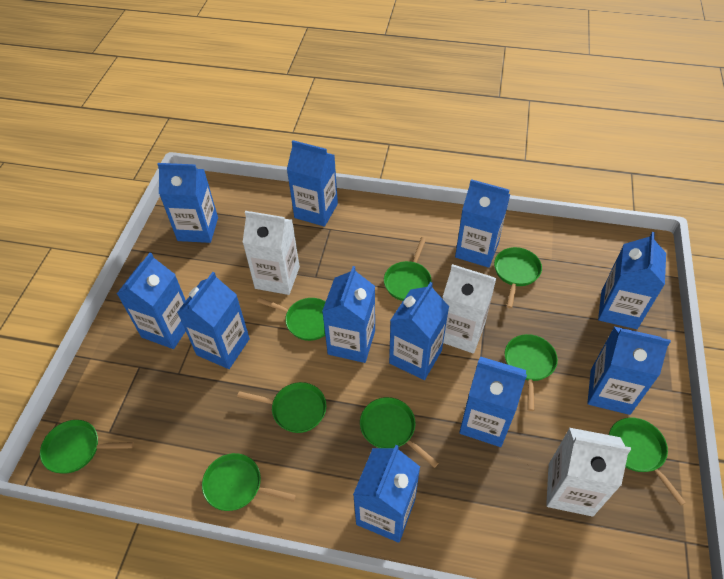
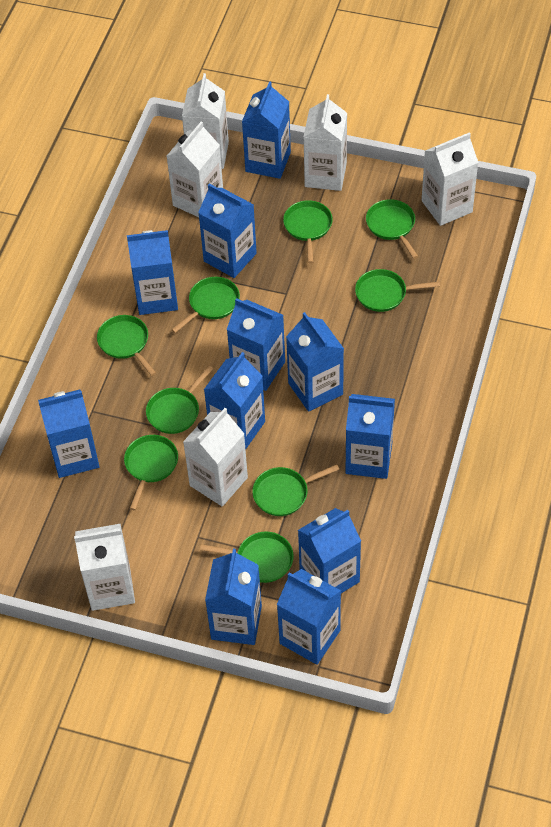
white carton: [243,211,300,295] [443,264,496,353] [546,428,631,517] = 3 -> [74,524,135,611] [167,121,223,217] [182,73,229,169] [183,408,248,506] [304,94,347,191] [422,132,479,226] = 6

